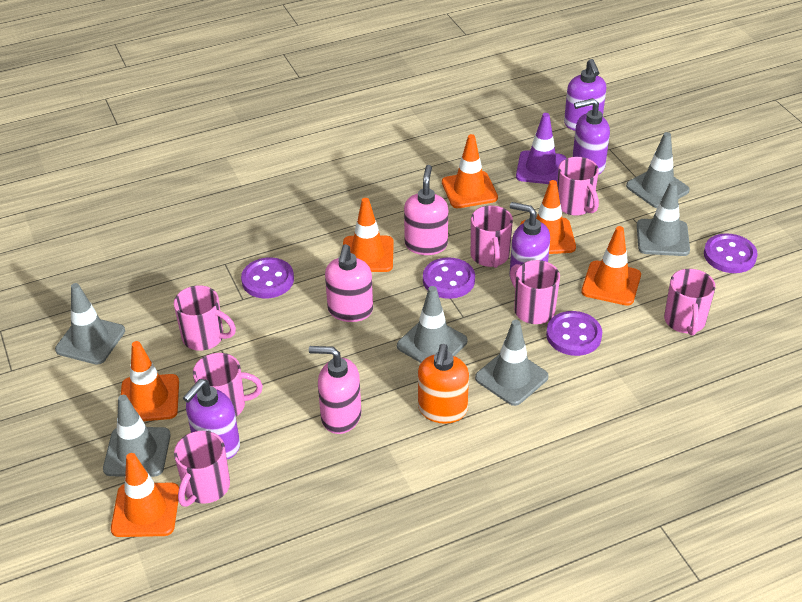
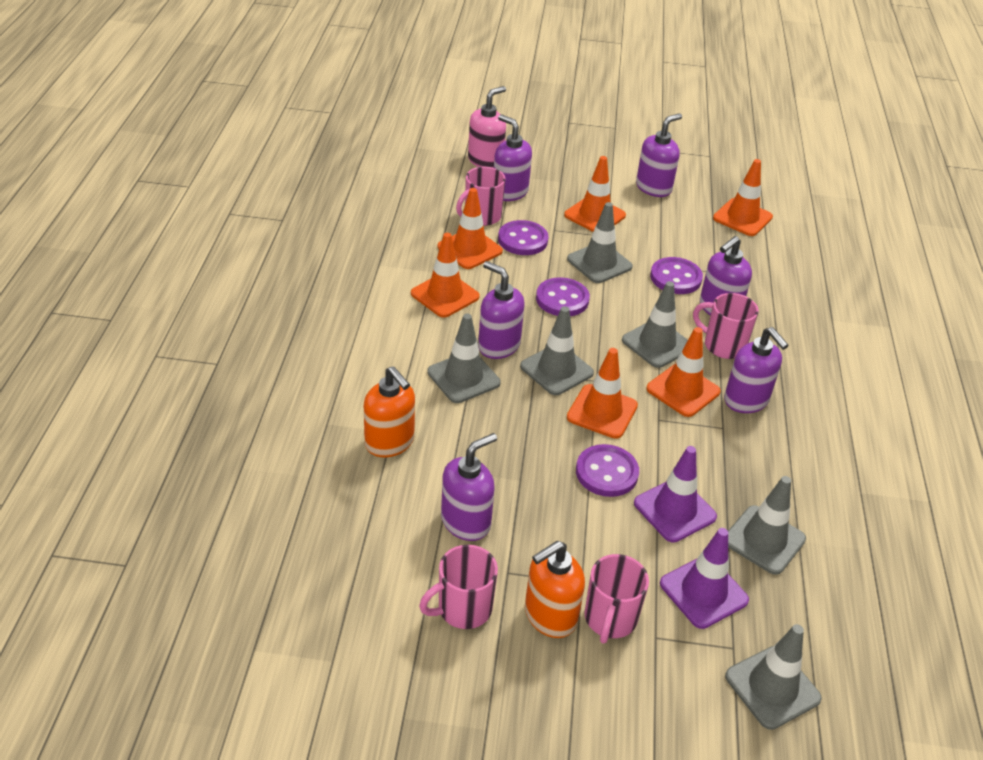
orange soap dispenser: [418,344,469,424] = 1 -> [364,366,415,457] [525,541,585,638] = 2
pink mug: [174,285,236,351] [174,431,230,507] [193,353,263,417] [471,206,513,268] [510,260,560,324] [557,157,599,216] [664,269,716,336] = 7 -> [419,545,498,629] [456,167,506,226] [584,554,649,644] [693,293,759,359] = 4
pink soap dispenser: [309,346,361,434] [325,244,373,322] [404,165,448,255] = 3 -> [468,86,506,168] = 1
purple soap dispenser: [183,379,240,459] [510,202,550,279] [564,59,606,131] [572,98,610,175] = 4 -> [441,433,497,541] [478,261,524,359] [494,114,532,201] [636,113,682,197] [700,236,752,315] [724,327,789,413] = 6
purple traffic cone: [516,113,566,184] = 1 -> [634,446,717,543] [660,528,749,629] = 2

